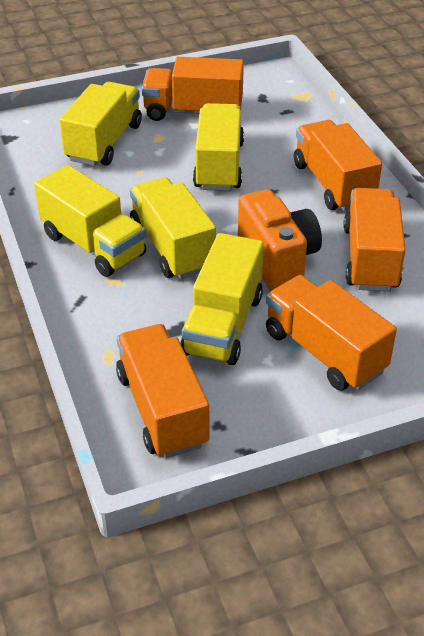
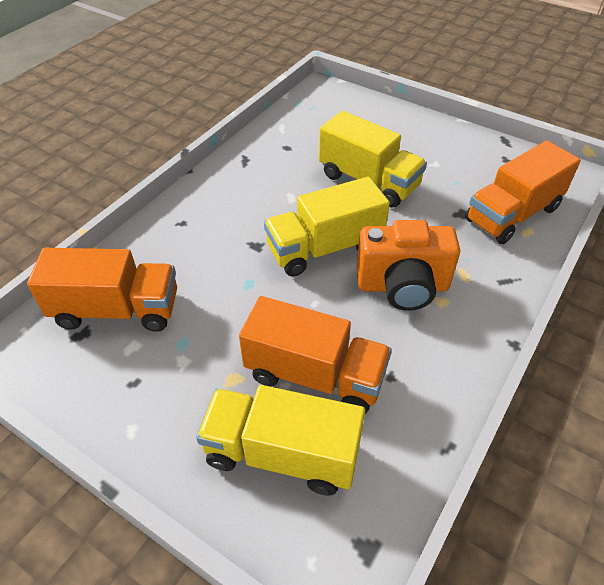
orange truck: [116,324,209,458] [142,57,244,121] [266,275,397,391] [294,120,382,211] [343,188,406,291] = 5 -> [27,248,177,332] [239,296,392,414] [465,141,581,244] = 3
yellow truck: [34,165,146,277] [59,82,142,166] [130,177,216,279] [180,233,264,365] [193,103,244,191] = 5 -> [196,385,365,495] [264,177,390,277] [319,111,427,208] = 3

